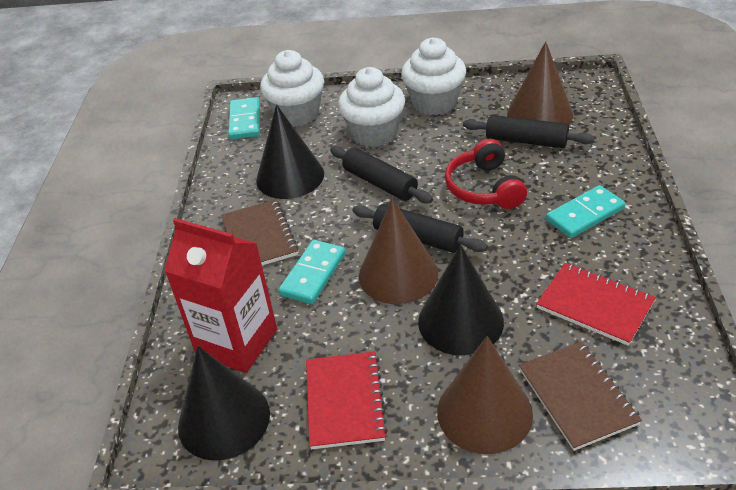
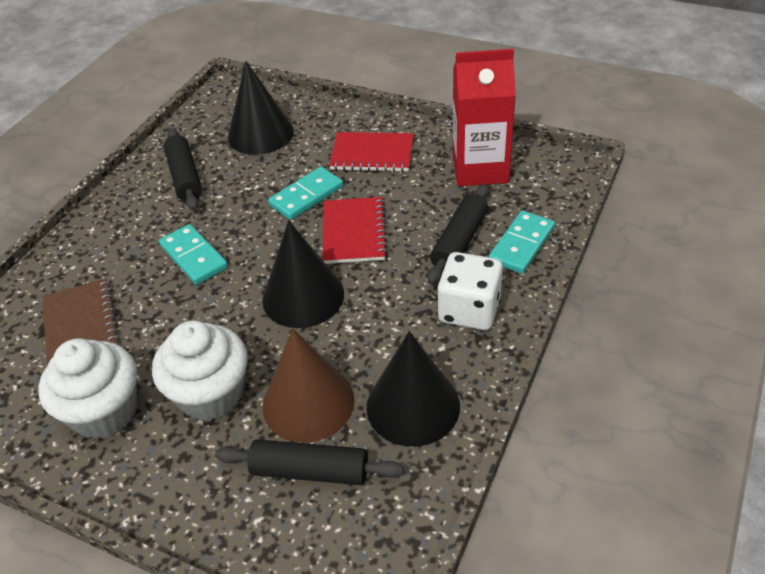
brown cone: [359,198,438,304] [437,336,533,454] [507,41,573,125] = 3 -> [263,328,355,443] = 1
brown notebook: [221,199,299,265] [519,342,642,451] = 2 -> [42,278,119,364] = 1
red headphones: [445,139,527,209] = 1 -> none = 0
white cupcake: [260,50,324,127] [338,67,405,147] [401,38,466,115] = 3 -> [38,338,137,439] [152,320,248,421] = 2
white dice: none = 0 -> [437,252,503,330] = 1

